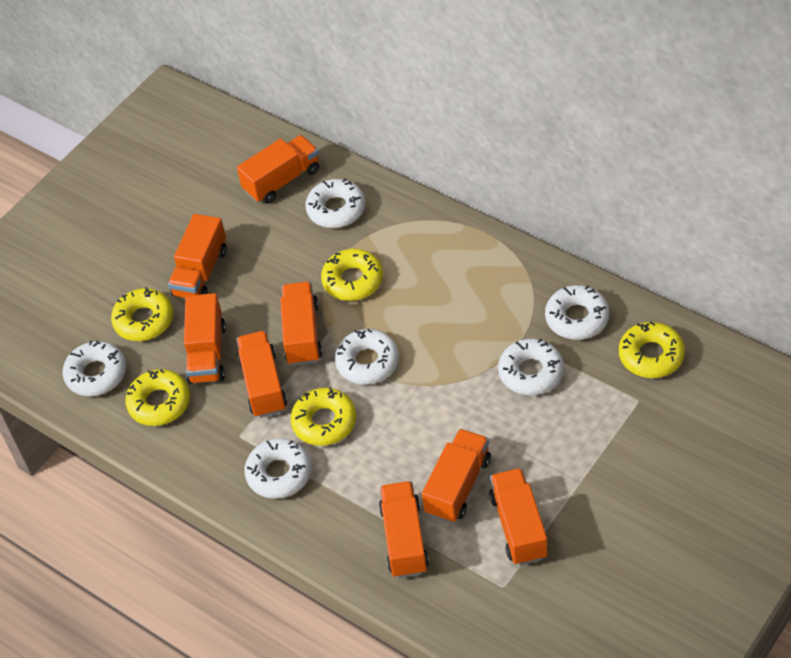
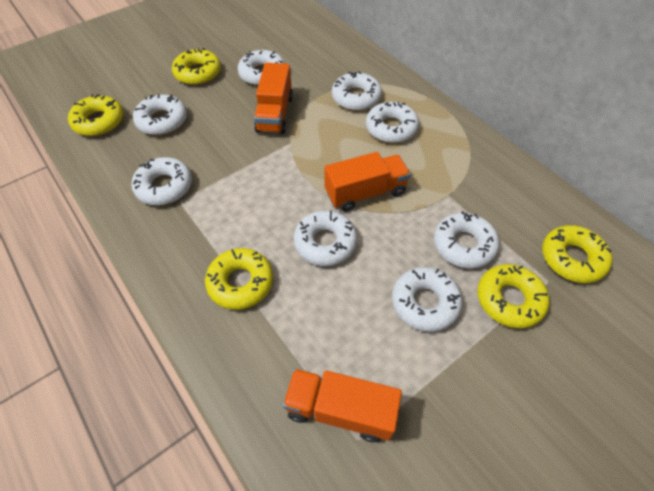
orange truck: [168,214,227,298] [184,293,226,384] [237,135,319,204] [237,331,287,418] [280,282,322,366] [379,481,429,578] [422,429,491,523] [489,468,548,565] = 8 -> [254,63,293,134] [282,369,402,443] [324,152,411,212] = 3
white donut: [62,341,126,396] [244,438,312,499] [305,178,365,228] [335,329,399,384] [498,339,564,395] [545,285,609,340] = 6 -> [131,157,192,205] [133,94,187,135] [238,50,285,86] [294,210,357,266] [332,71,382,111] [366,102,419,143] [392,267,462,332] [434,211,499,269] = 8

